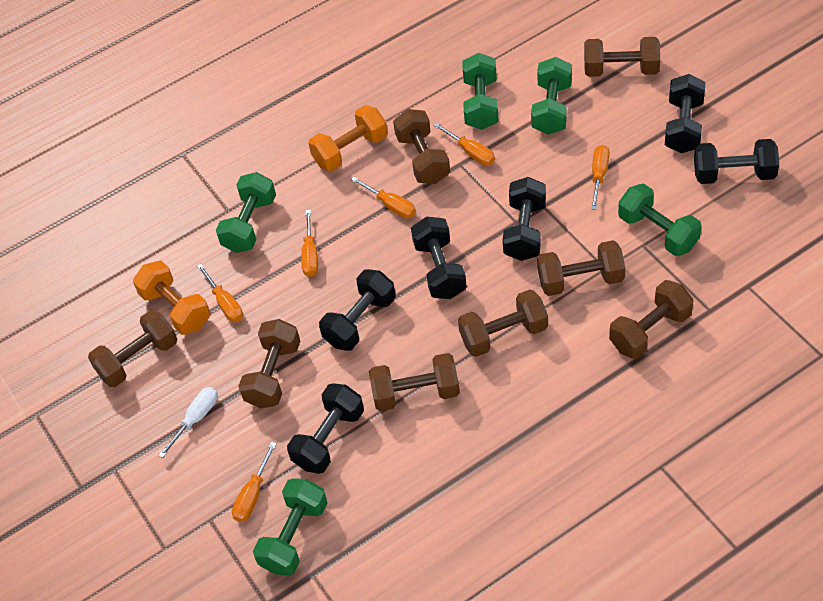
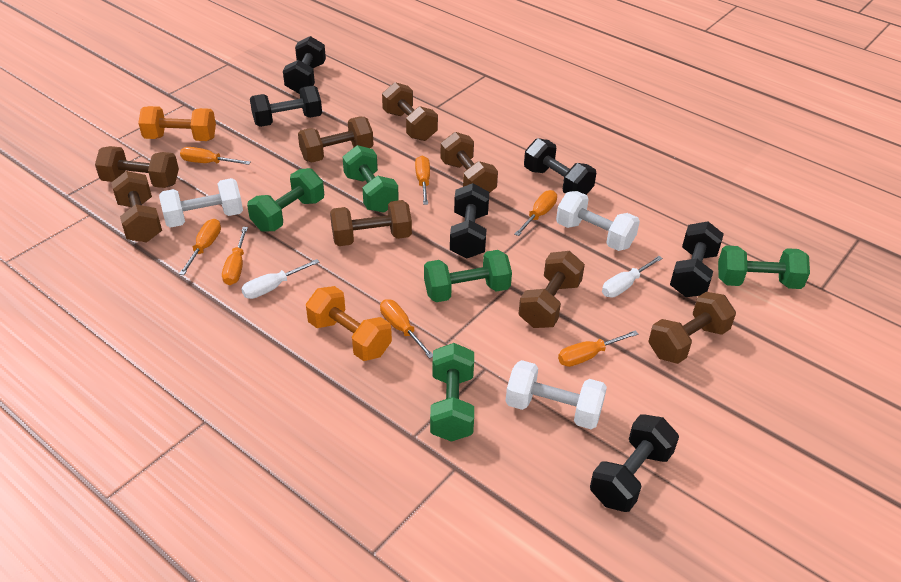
orange screwdriver: [197,264,243,322] [232,442,277,522] [301,210,318,277] [351,177,416,218] [433,122,495,166] [591,145,610,210] = 6 -> [179,219,221,275] [180,147,250,165] [222,227,248,285] [380,299,433,359] [415,156,430,205] [515,190,557,236] [558,330,638,367] = 7
white dumbbell: none = 0 -> [159,178,243,228] [506,360,607,429] [556,191,640,251] = 3
white screwdriver: [159,387,218,458] = 1 -> [241,259,319,299] [602,256,663,297] = 2

